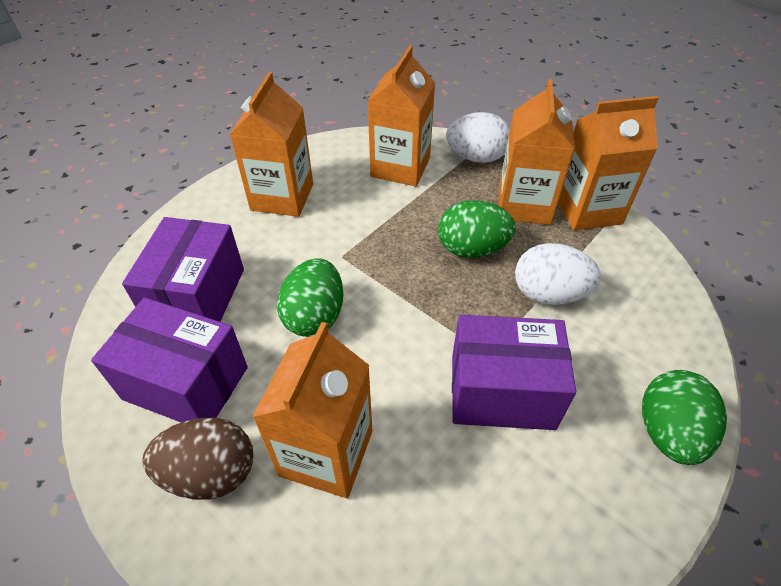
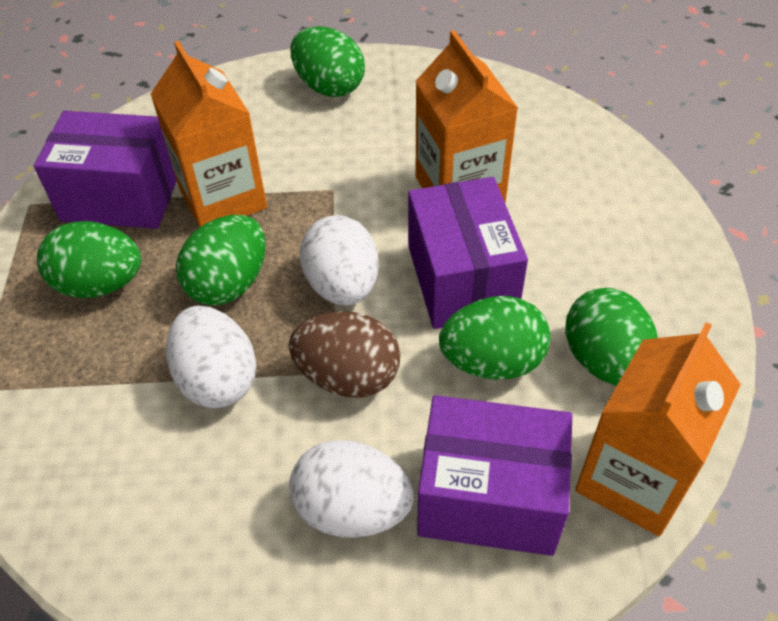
green egg: [277,258,343,337] [438,200,516,258] [642,370,727,465] = 3 -> [37,221,141,298] [176,215,266,305] [290,26,365,97] [439,296,551,380] [565,288,658,386] = 5
orange carton: [230,72,313,217] [252,322,372,498] [367,45,435,186] [498,79,575,225] [558,96,659,230] = 5 -> [151,40,267,228] [415,30,518,203] [575,322,741,536] = 3
white egg: [446,112,510,163] [515,243,601,305] = 2 -> [166,306,257,409] [289,440,414,537] [300,215,379,305] = 3

